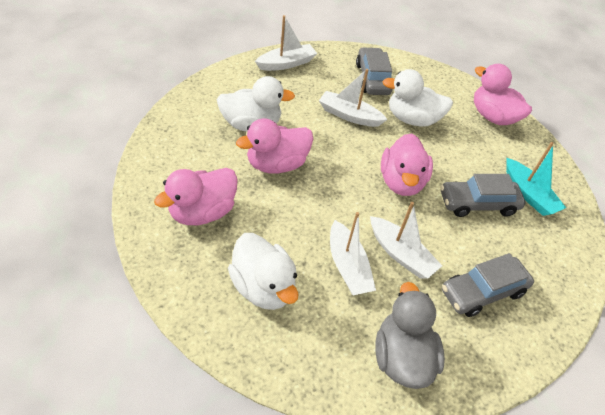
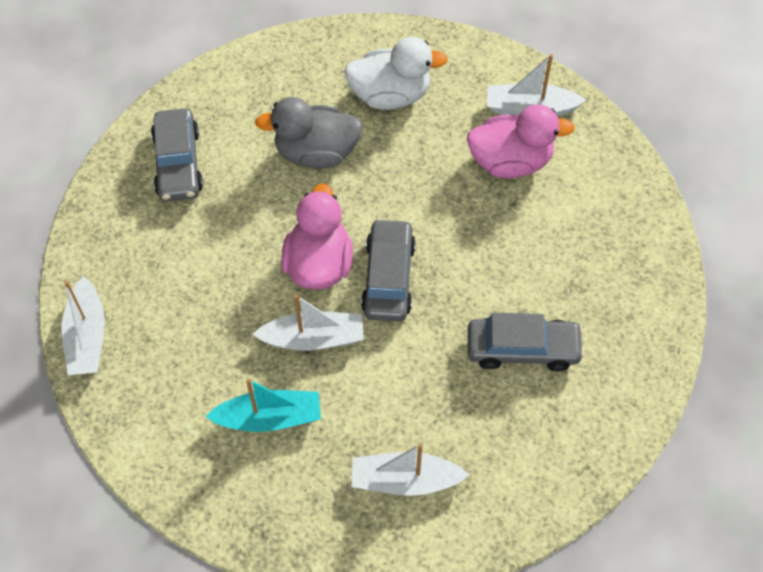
pink duck: [154,168,238,225] [236,118,313,174] [381,133,433,196] [474,64,532,125] = 4 -> [281,183,353,289] [467,104,575,178] = 2
white duck: [216,76,295,132] [228,233,299,310] [382,69,453,127] = 3 -> [344,37,448,110] = 1

